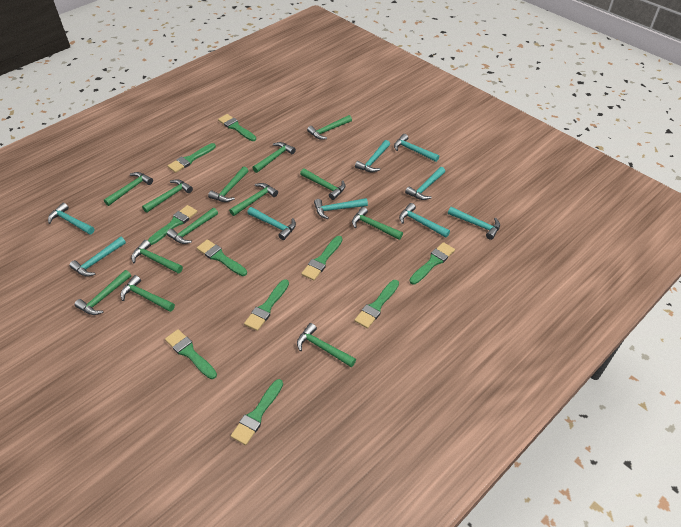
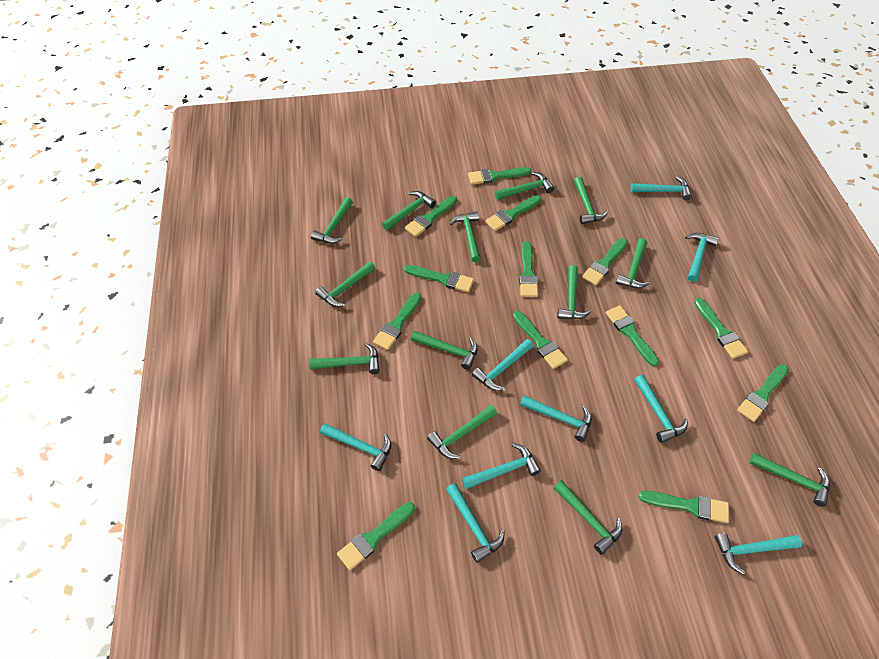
green brush: [148,205,197,245] [165,329,217,379] [168,143,216,173] [197,240,247,276] [218,114,256,141] [231,379,283,445] [244,279,289,331] [301,236,342,280] [354,280,399,329] [409,242,455,284] = 10 -> [337,502,415,570] [373,293,421,350] [404,265,474,292] [405,196,457,237] [468,167,531,185] [485,195,541,231] [513,311,568,369] [519,241,538,297] [582,238,628,285] [606,305,659,366] [639,491,729,523] [695,298,748,359] [737,364,788,422] = 13

